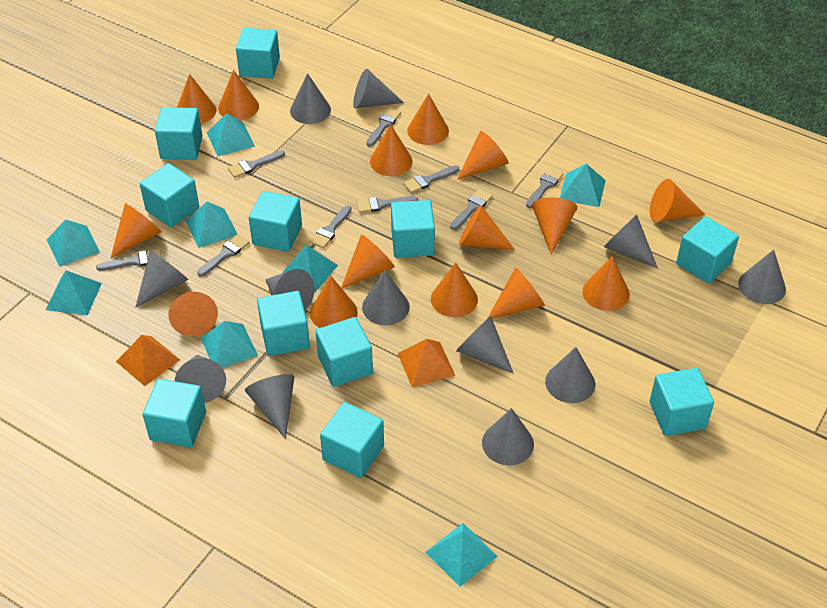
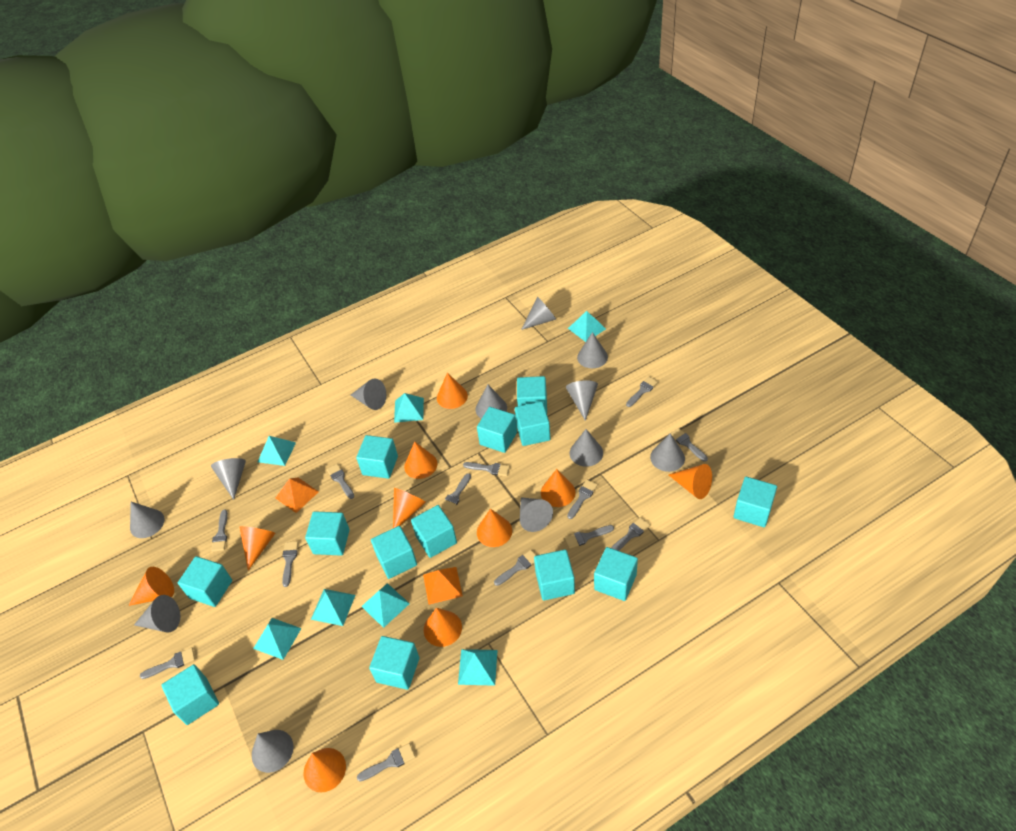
grey brush: [96,249,161,271] [197,234,250,277] [228,150,285,178] [310,205,352,248] [356,196,418,213] [366,108,401,147] [403,165,459,193] [450,189,493,230] [526,167,564,208] = 9 -> [140,647,195,679] [211,510,228,552] [282,541,298,587] [327,464,354,499] [357,743,416,781] [441,473,471,512] [463,462,510,476] [494,550,536,586] [564,525,614,549] [567,480,598,519] [611,517,650,551] [626,377,658,407] [671,428,708,462] = 13
orange cone: [110,203,162,259] [168,292,218,336] [177,74,216,124] [218,70,259,121] [310,276,358,328] [341,235,395,289] [370,124,413,176] [407,94,449,145] [431,262,478,317] [457,131,509,180] [459,205,515,250] [487,268,545,319] [532,197,577,255] [582,256,630,311] [650,179,705,222] = 15 -> [128,567,174,606] [240,526,275,571] [303,748,346,792] [393,488,426,528] [404,442,437,479] [424,608,462,647] [437,372,468,409] [477,509,512,547] [541,469,576,507] [669,464,712,499] = 10
turquoise cube: [140,163,199,227] [143,379,206,447] [155,107,203,160] [236,28,280,79] [249,191,302,252] [257,291,310,356] [316,317,373,387] [320,402,384,478] [391,200,435,258] [650,368,714,436] [676,216,739,284] = 11 -> [161,664,219,725] [178,556,232,607] [305,511,350,556] [356,435,398,479] [369,636,420,690] [371,526,417,579] [411,505,457,558] [477,407,517,453] [515,401,550,446] [517,376,547,413] [534,550,575,600] [594,547,638,601] [733,477,777,527] = 13
turquoise pyramid: [46,271,102,315] [47,219,100,267] [186,202,237,248] [201,321,258,368] [207,113,255,157] [282,245,338,293] [426,523,498,587] [560,164,606,207] = 8 -> [253,618,302,660] [258,436,296,466] [311,589,355,626] [361,583,410,628] [394,393,424,423] [458,649,497,686] [568,311,606,342] = 7

